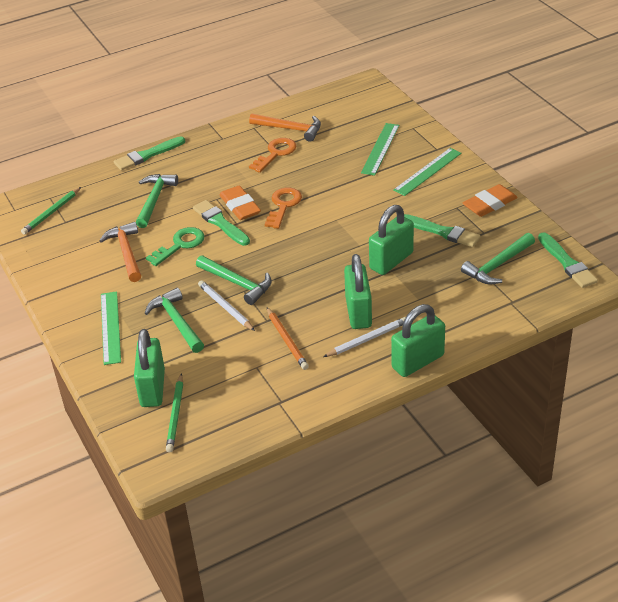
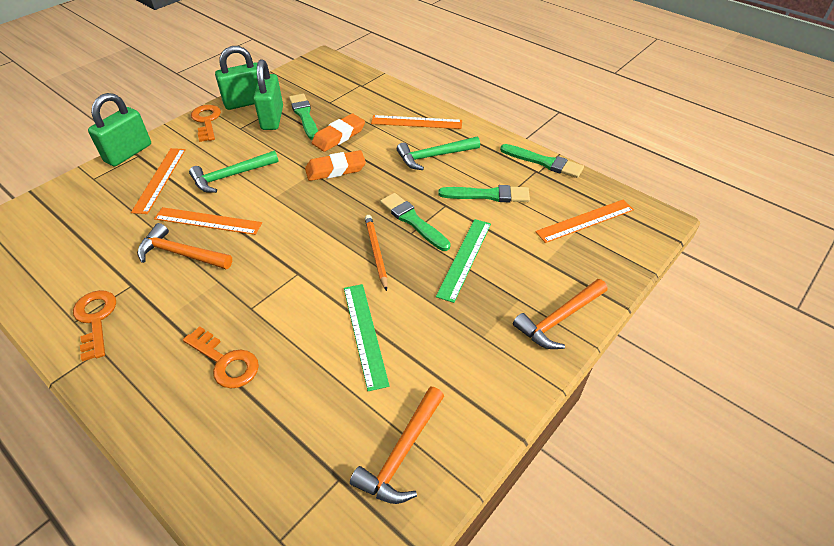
green hammer: [136,174,178,228] [145,288,204,353] [196,255,272,305] [461,233,535,284] = 4 -> [189,151,279,193] [397,136,480,170] = 2
green key: [146,227,204,266] = 1 -> none = 0
green padlock: [134,329,165,407] [344,254,372,329] [369,205,414,275] [391,304,445,377] = 4 -> [88,93,151,166] [215,46,258,110] [253,59,283,130] = 3
green pencil: [21,187,81,235] [166,373,183,452] = 2 -> none = 0
green ruler: [101,291,121,365] [361,123,399,176] [393,148,462,196] = 3 -> [344,284,389,391] [436,219,491,303] = 2
orange hammer: [99,222,141,282] [249,113,321,142] = 2 -> [137,223,232,269] [350,387,444,504] [513,279,607,349] = 3
orange key: [249,138,296,173] [265,188,302,229] = 2 -> [73,290,116,361] [183,326,259,388] [191,105,221,142] = 3
orange ruler: none = 0 -> [131,148,186,214] [154,207,262,235] [371,115,462,129] [535,200,634,243] = 4
white pencil: [198,280,255,331] [323,317,406,357] = 2 -> none = 0

